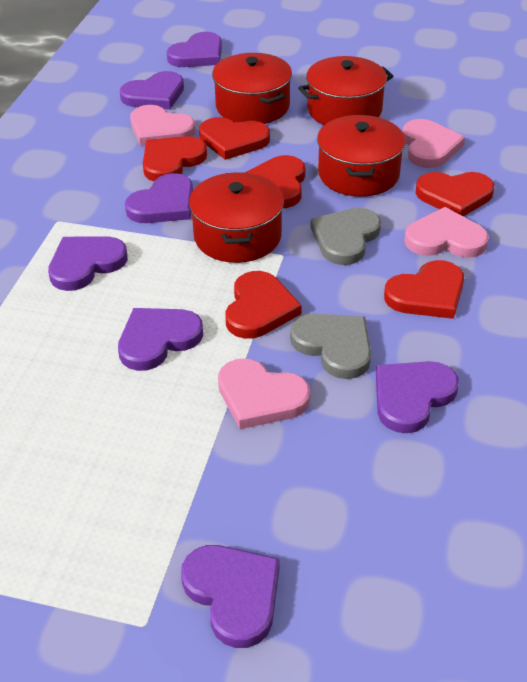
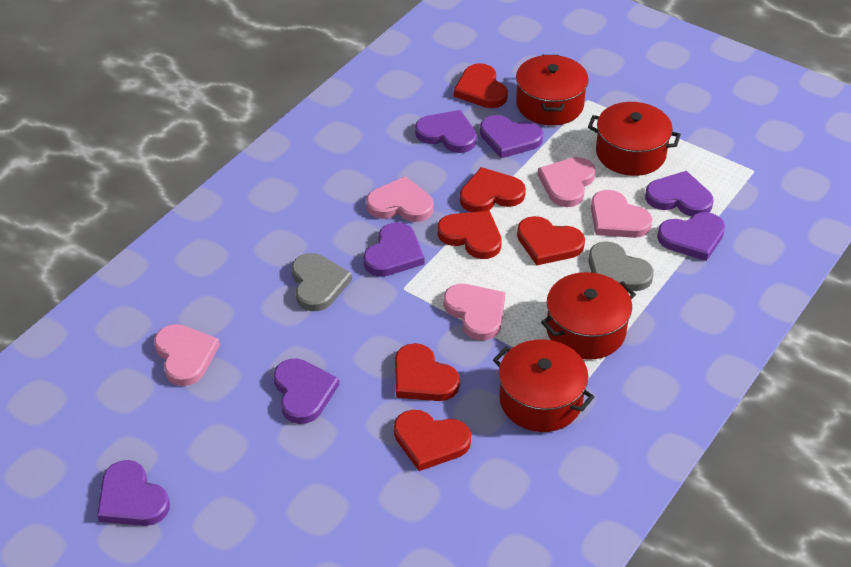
pink heart: [130,105,195,146] [218,358,311,429] [403,119,465,168] [404,207,489,258] = 4 -> [154,324,220,386] [366,176,434,222] [444,284,505,340] [538,157,596,207] [591,190,652,238] = 5

